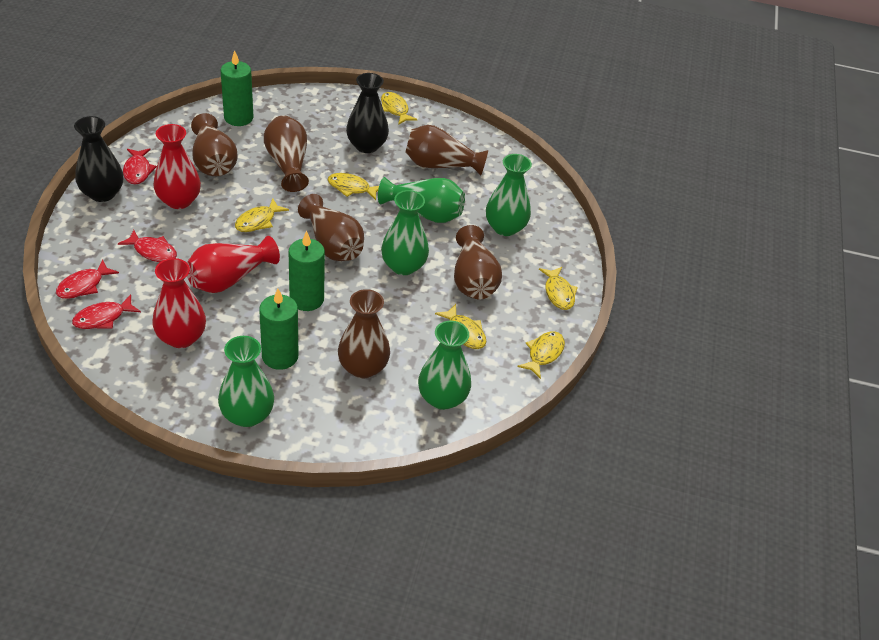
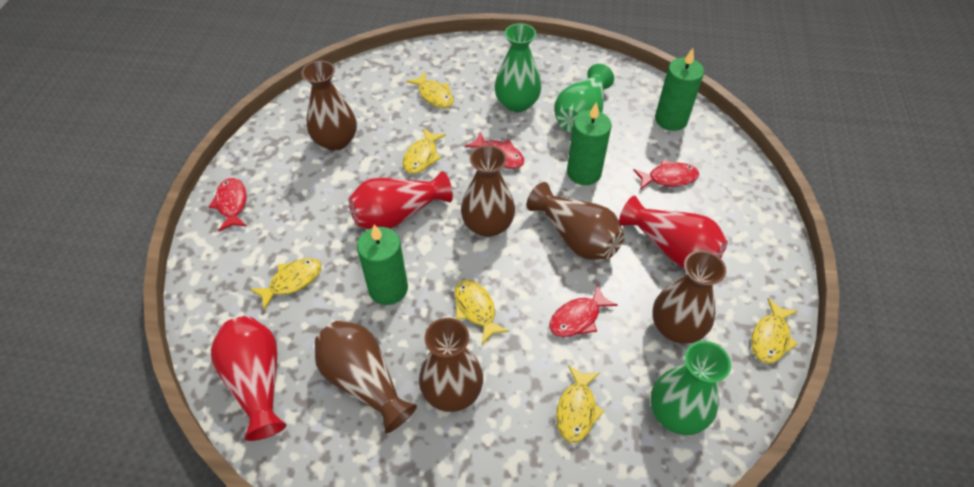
black vase: [74,116,123,202] [346,73,389,153] = 2 -> none = 0
green vase: [218,336,274,427] [378,177,465,223] [381,190,429,275] [418,321,471,410] [486,154,532,236] = 5 -> [494,23,541,112] [554,64,614,132] [650,341,731,435] = 3

